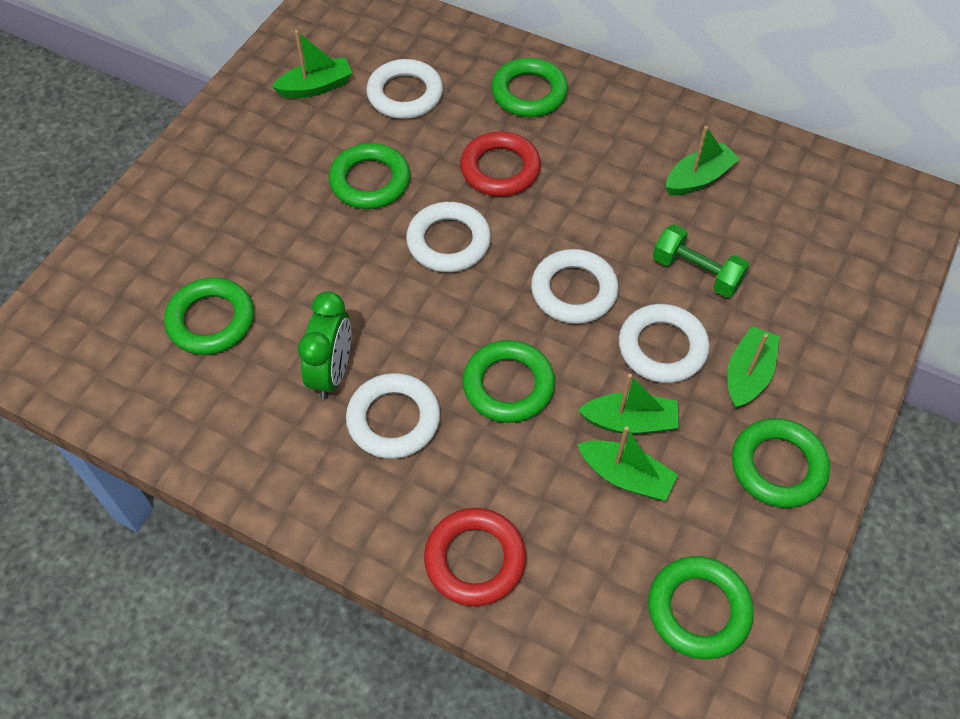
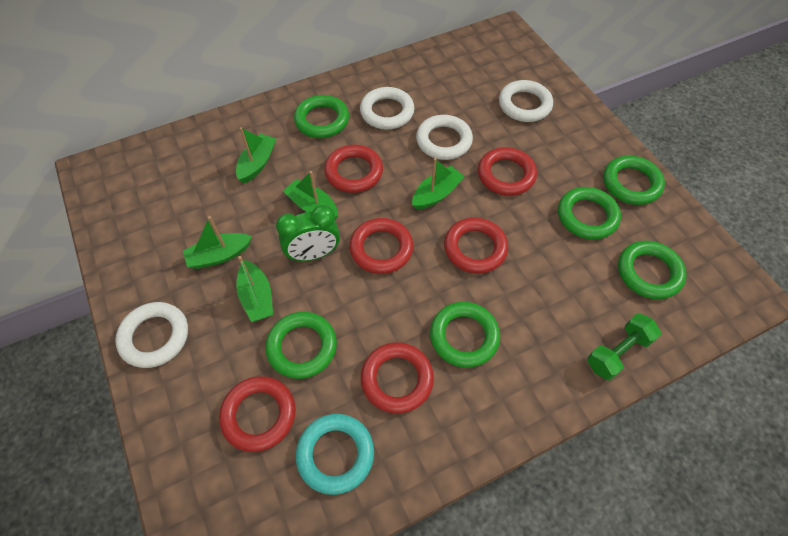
red ring: [424,508,526,606] [460,131,541,197] = 2 -> [219,376,296,452] [324,145,383,193] [349,218,413,274] [361,342,434,413] [444,218,508,274] [478,147,537,196] = 6
turquoise ring: none = 0 -> [296,414,374,495] = 1
white ring: [346,373,440,459] [366,59,443,119] [406,202,491,272] [531,249,619,324] [619,304,710,383] = 5 -> [115,302,188,368] [360,87,415,130] [416,115,473,160] [499,80,553,122] = 4

